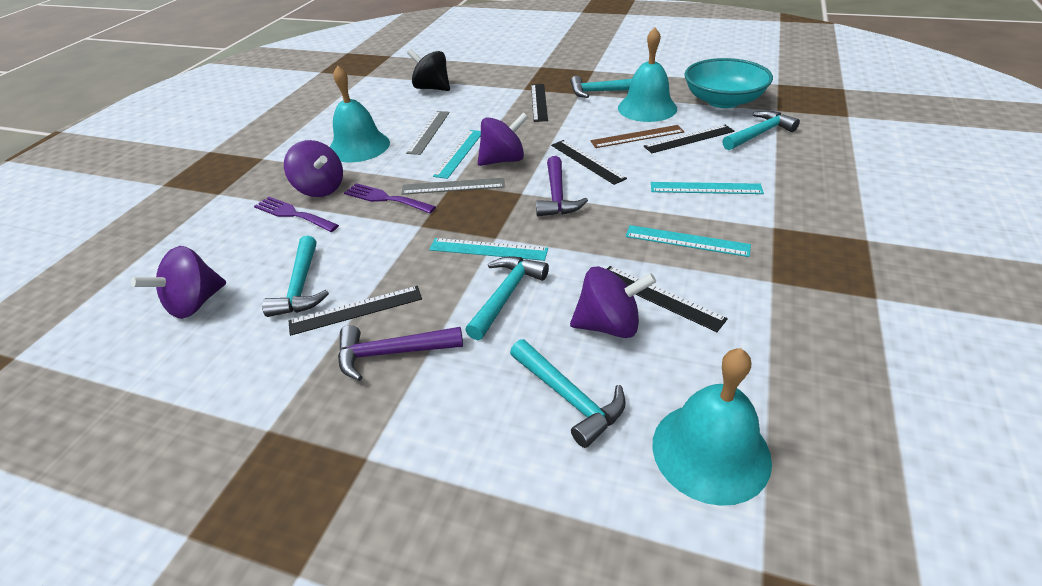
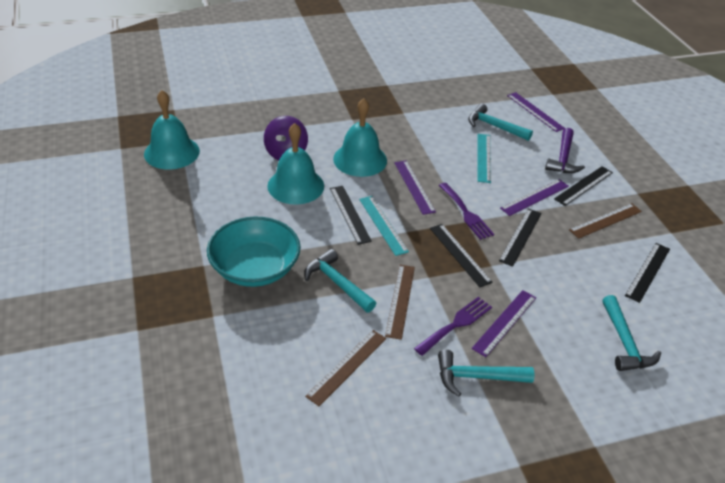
black spinning top: [407,49,450,91] = 1 -> none = 0
brown ruler: [590,125,685,148] = 1 -> [305,330,386,406] [385,265,415,340] [569,203,642,239] = 3
grey ruler: [401,178,505,195] [406,111,450,155] = 2 -> none = 0
purple hammer: [338,325,463,381] [536,156,588,217] = 2 -> [545,128,585,173] = 1
purple ruler: none = 0 -> [394,160,436,215] [471,290,536,357] [500,179,569,216] [507,92,565,132] = 4
purple spinning top: [131,246,226,319] [284,140,343,197] [478,112,529,166] [570,266,656,338] = 4 -> [264,116,308,160] = 1
turquoise hammer: [262,236,329,317] [465,256,549,340] [510,339,626,448] [570,76,632,98] [722,111,800,150] = 5 -> [304,249,376,312] [438,349,534,396] [468,104,533,141] [602,295,661,371] = 4
turquoise ruler: [429,238,548,261] [433,130,481,179] [626,225,751,257] [651,182,764,194] = 4 -> [359,196,409,256] [477,134,491,183] = 2

